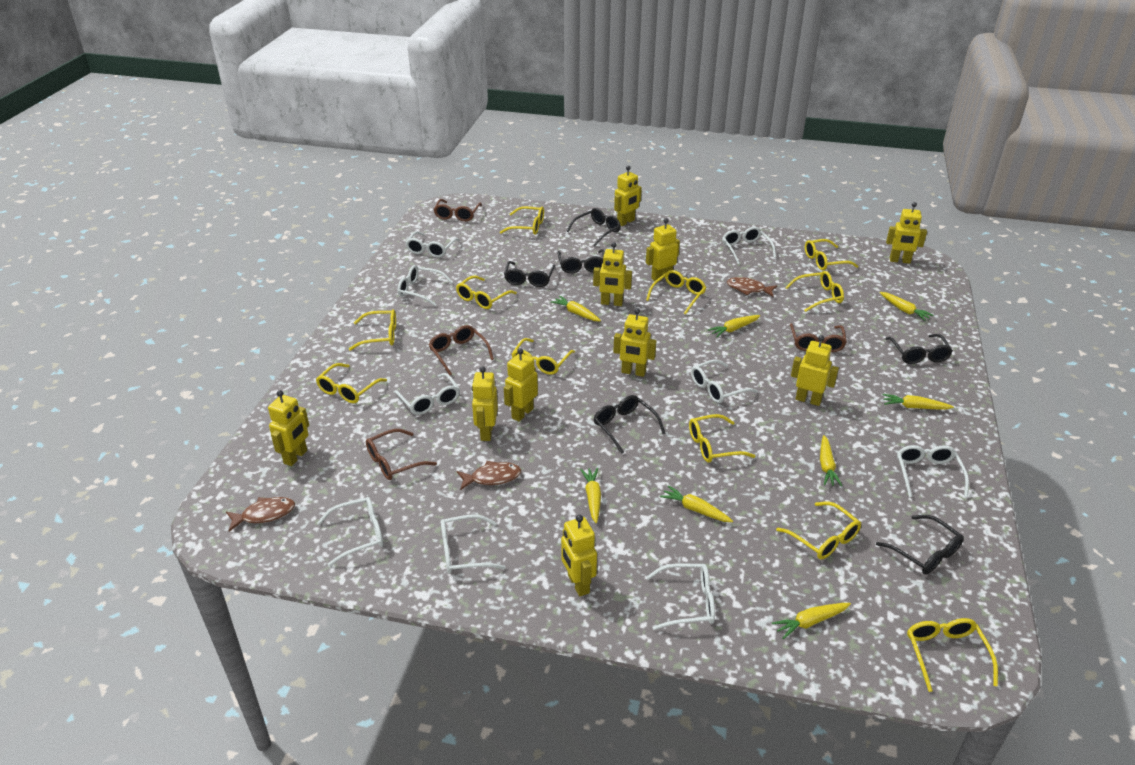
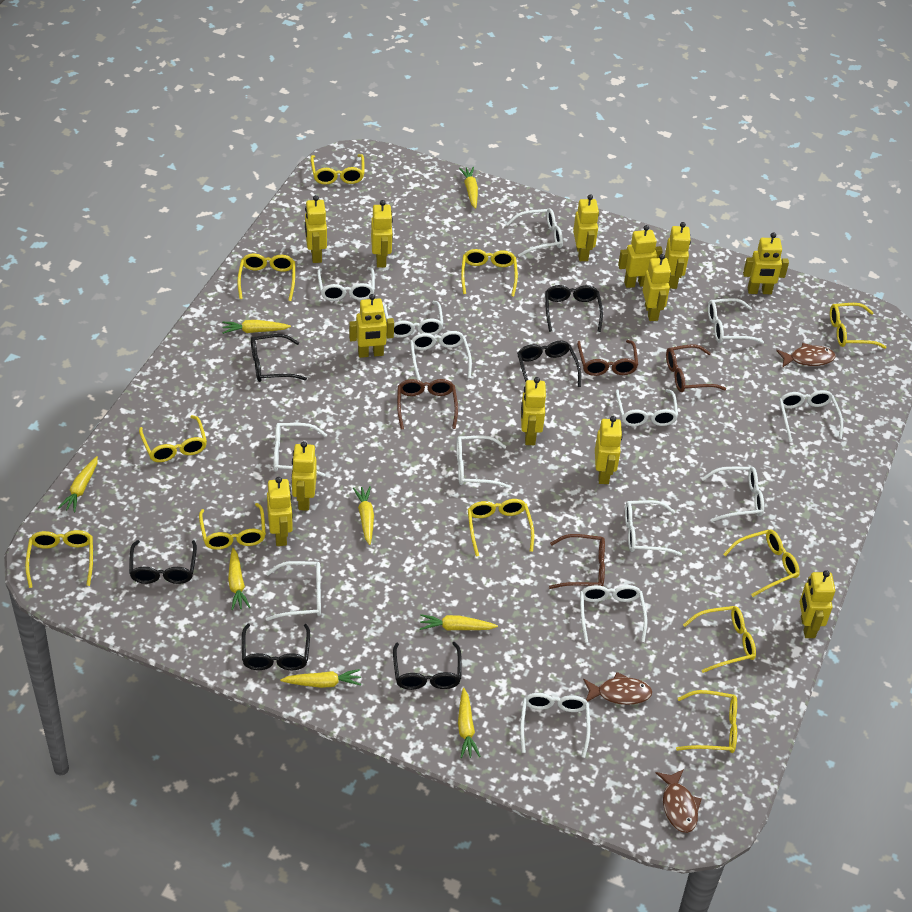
white glasses: [317,497,383,566] [394,373,460,415] [397,265,453,306] [405,231,460,258] [441,514,506,574] [646,563,715,630] [691,359,758,403] [722,227,776,264] [897,445,969,498] = 9 -> [266,561,321,621] [274,423,327,477] [317,267,375,301] [383,301,444,338] [410,331,472,381] [456,435,510,489] [506,208,563,257] [520,693,590,758] [580,585,647,642] [616,389,678,426] [625,500,682,556] [701,467,764,522] [708,298,764,344] [779,390,843,442] = 14
yellow robot: [268,390,309,466] [472,367,498,441] [504,348,538,422] [561,515,597,596] [593,242,632,306] [613,308,656,377] [614,166,642,226] [646,218,680,281] [791,335,839,406] [886,202,927,264] = 10 -> [267,477,293,546] [292,441,317,511] [305,195,327,263] [349,294,394,358] [371,200,393,268] [521,377,546,445] [573,194,599,261] [595,416,623,484] [618,225,663,288] [643,254,671,321] [665,222,691,289] [743,233,789,294] [800,570,835,638] = 13

